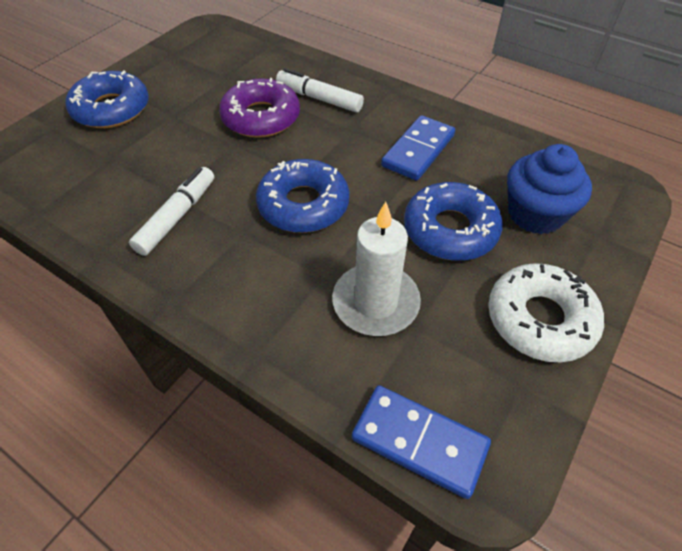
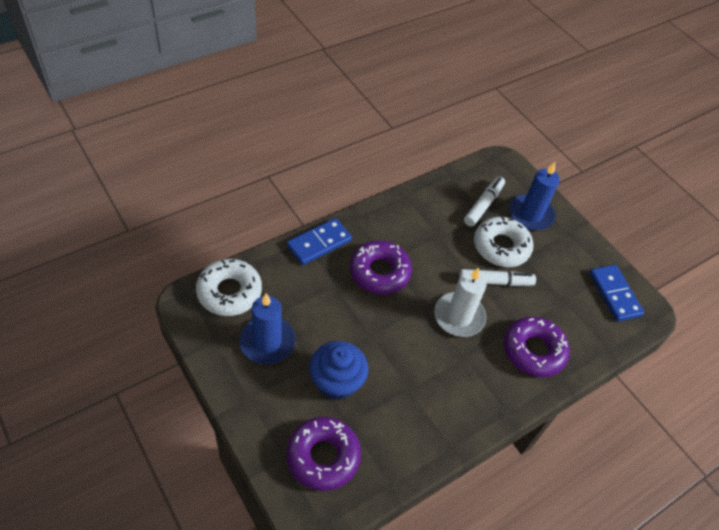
blue candle: none = 0 -> [239,293,296,365] [509,162,560,231] = 2
blue donut: [65,71,149,128] [256,159,349,233] [404,182,503,261] = 3 -> none = 0
purple donut: [219,78,300,138] = 1 -> [286,417,361,491] [350,240,412,294] [504,317,570,377] = 3
white donut: [488,263,604,363] = 1 -> [196,259,262,316] [474,216,533,267] = 2

